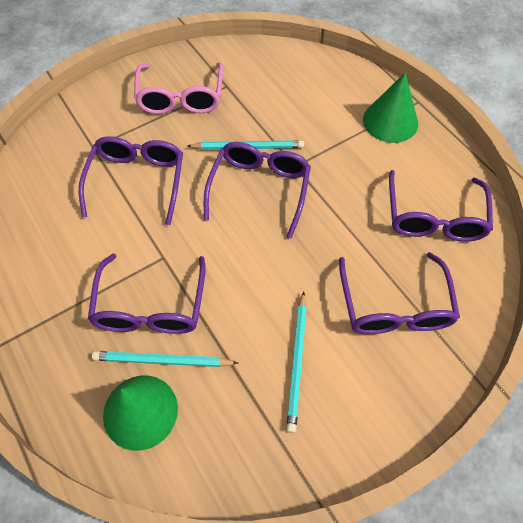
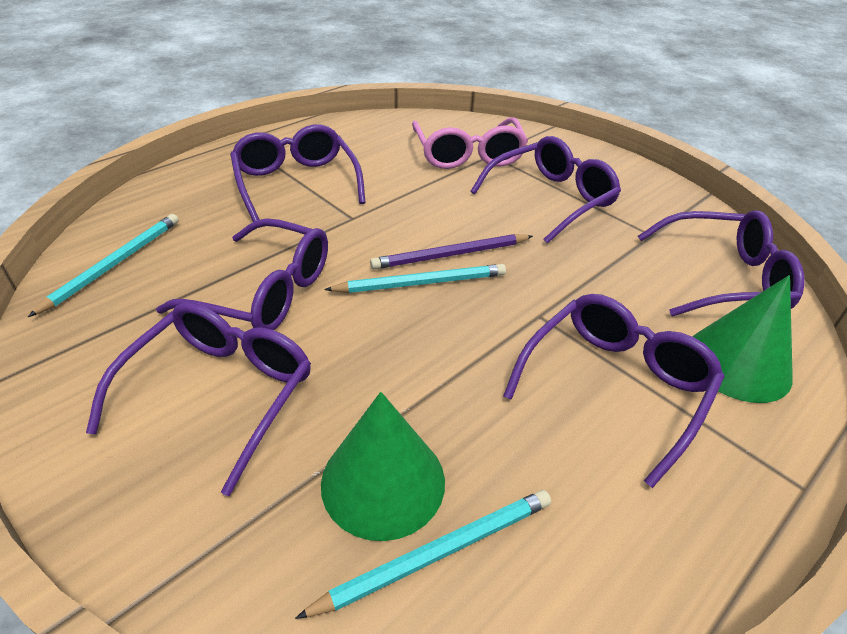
purple glasses: [78,136,183,225] [88,253,206,334] [204,142,311,239] [339,252,460,334] [389,170,493,242] = 5 -> [86,302,311,496] [156,218,328,330] [230,125,366,222] [470,136,621,244] [503,294,725,488] [638,210,805,317] = 6
purple pencil: none = 0 -> [370,234,533,269] = 1

